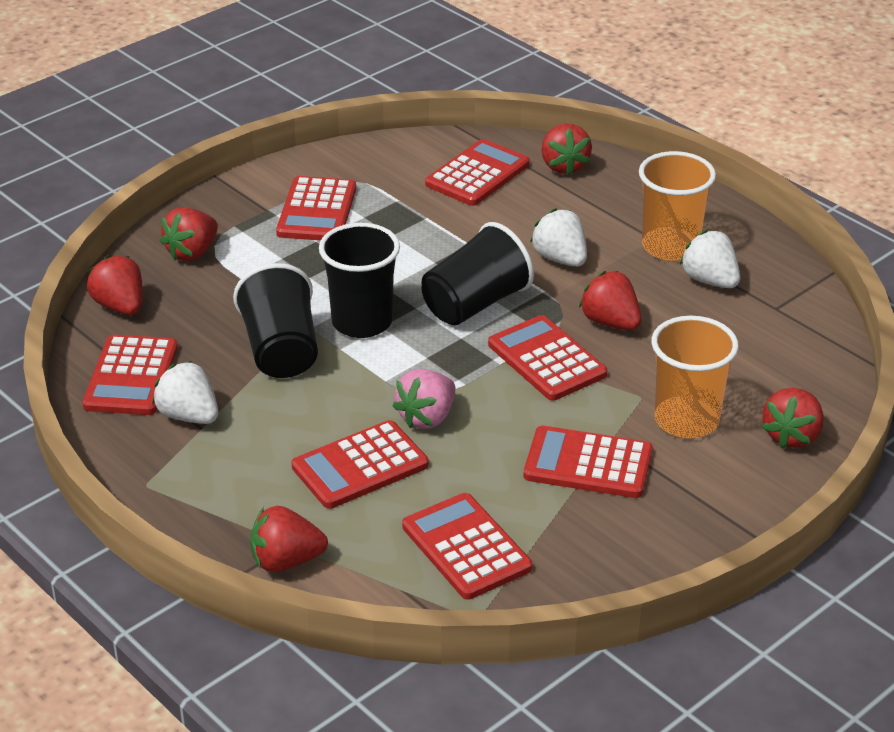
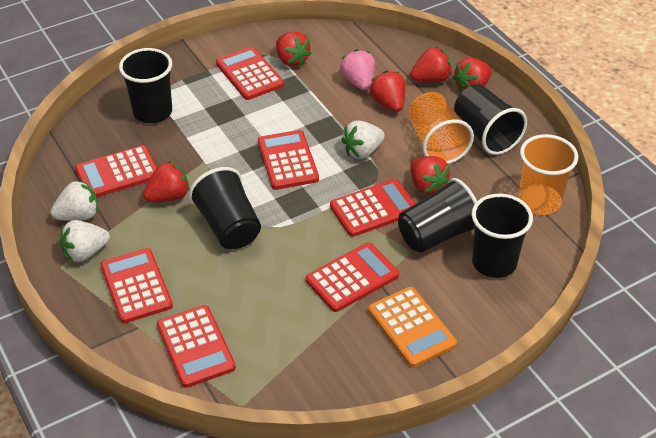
black cup: [233,263,318,378] [319,223,400,338] [421,222,534,325] = 3 -> [119,48,172,123] [189,167,261,249] [398,178,477,253] [454,84,527,155] [472,193,533,278] = 5
orange calculator: none = 0 -> [368,287,457,367] = 1

